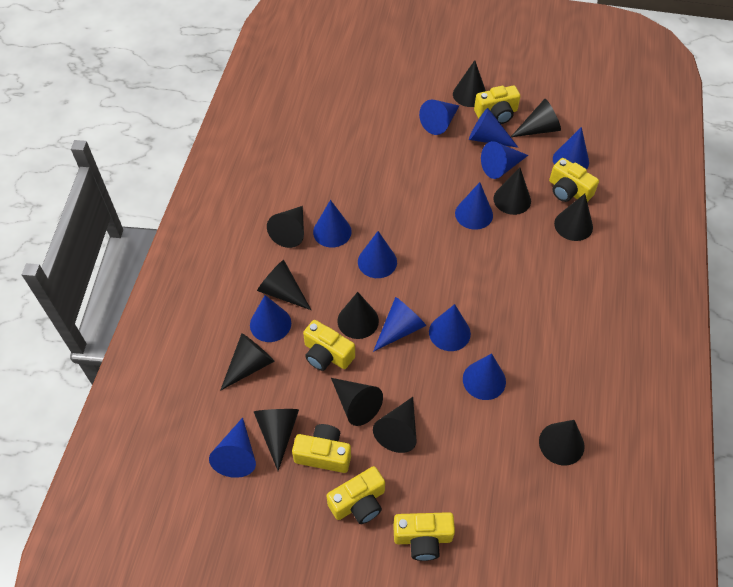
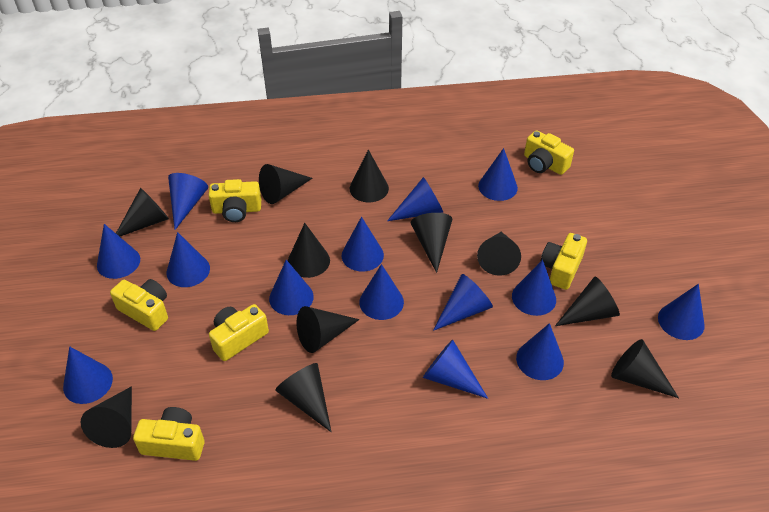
black cone: [220,333,274,391] [254,409,299,471] [257,260,311,310] [267,206,304,248] [331,378,383,426] [337,292,379,339] [373,397,417,453] [453,60,486,107] [493,167,531,215] [511,99,561,137] [539,420,584,465] [554,194,593,241] = 12 -> [81,386,132,448] [116,188,169,237] [259,164,312,204] [275,363,331,432] [288,223,330,278] [297,306,360,353] [350,150,389,202] [411,213,452,273] [477,232,521,276] [555,276,620,326] [611,339,679,398] = 11
blue cone: [209,417,256,478] [250,295,291,342] [313,200,352,248] [358,231,397,278] [373,297,426,352] [419,100,459,135] [429,304,471,351] [455,182,493,230] [463,353,506,400] [469,108,519,148] [481,141,528,179] [553,127,589,169] = 12 -> [63,346,113,404] [97,224,140,279] [167,232,210,287] [168,173,208,230] [269,260,314,315] [342,217,384,271] [359,264,404,320] [387,177,443,221] [423,339,488,399] [433,274,493,331] [478,148,518,201] [512,260,556,316] [516,323,564,380] [658,284,705,340] = 14

